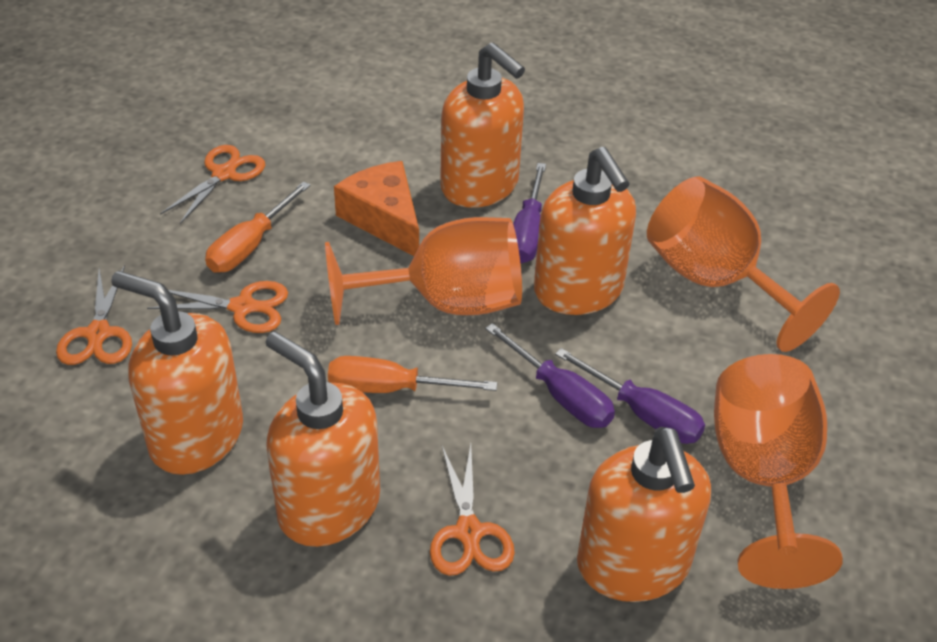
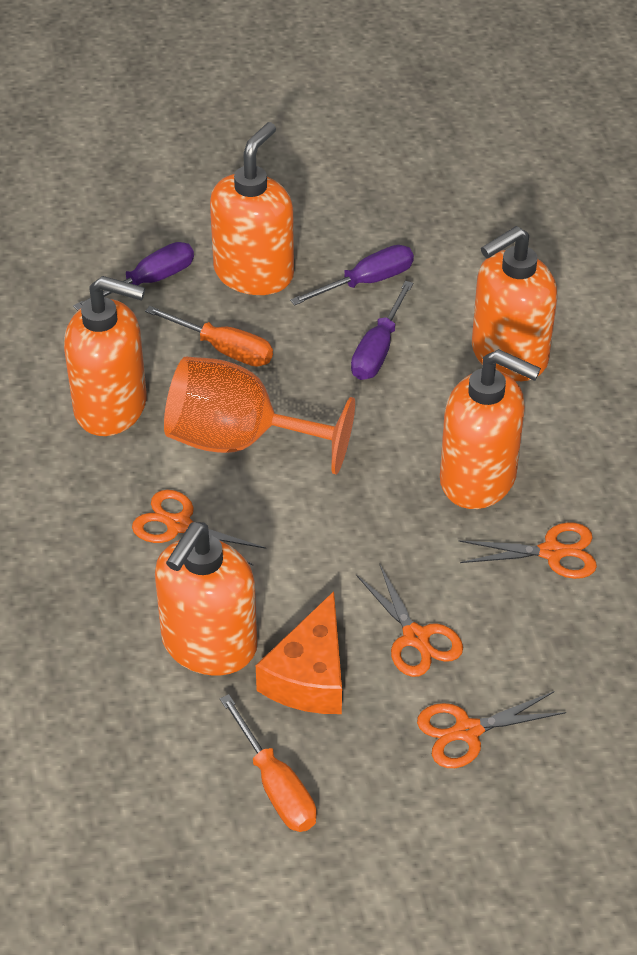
orange goblet: [325,217,522,325] [647,177,840,352] [714,354,843,589] = 3 -> [164,356,355,475] = 1

